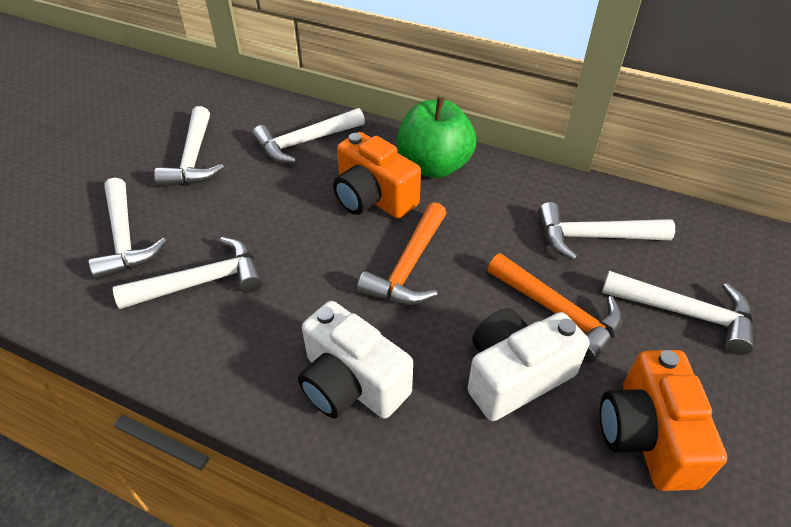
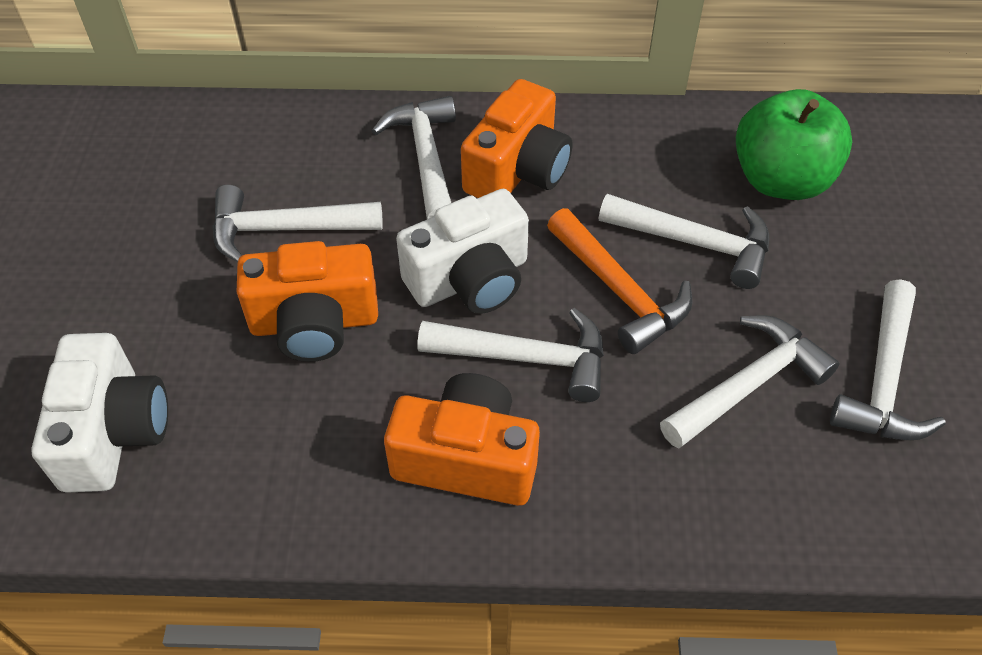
orange camera: [333,132,421,218] [600,350,727,491] = 2 -> [237,241,378,362] [384,373,540,506] [461,79,573,198] = 3
orange hammer: [357,202,447,305] [488,253,622,363] = 2 -> [547,208,693,354] = 1

